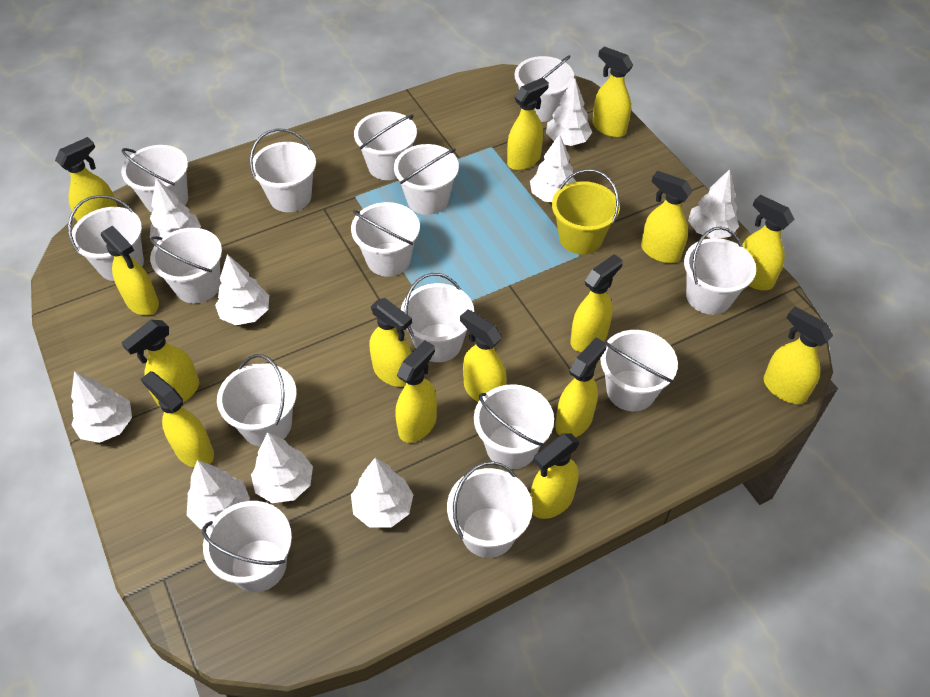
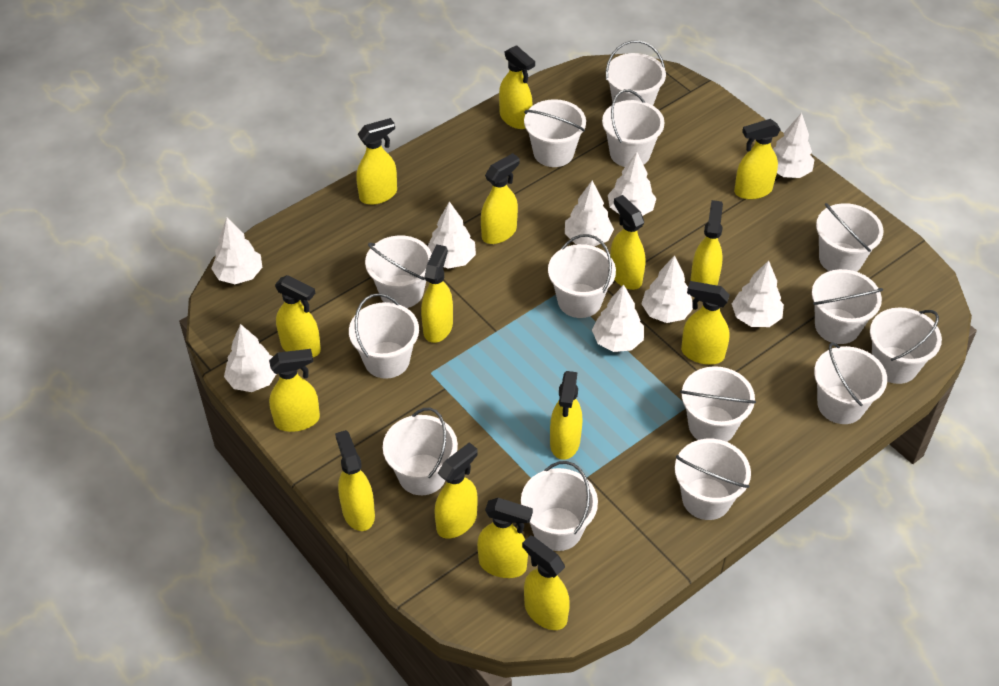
white bucket: [68,195,144,281] [121,145,188,213] [150,228,222,303] [202,501,292,592] [217,354,297,447] [250,129,316,212] [351,202,420,277] [354,111,417,180] [394,144,459,215] [401,273,474,362] [447,461,533,558] [474,384,554,469] [515,55,574,122] [600,330,678,411] [684,227,756,315] = 15 -> [349,293,419,379] [365,235,432,308] [383,408,458,495] [521,461,598,551] [524,99,586,167] [548,234,616,318] [602,89,665,167] [606,40,666,105] [675,439,751,520] [680,366,756,442] [812,269,883,344] [814,342,887,424] [816,203,883,272] [870,308,942,384] = 14
yellow bucket: [552,169,620,254] = 1 -> none = 0

